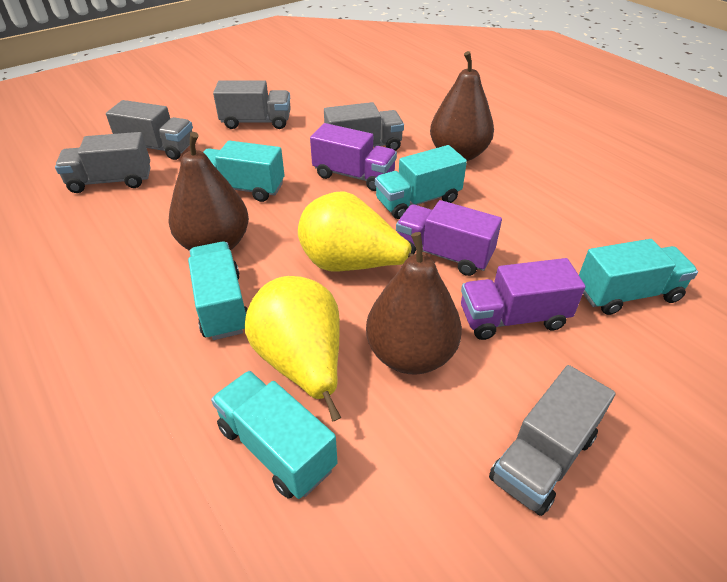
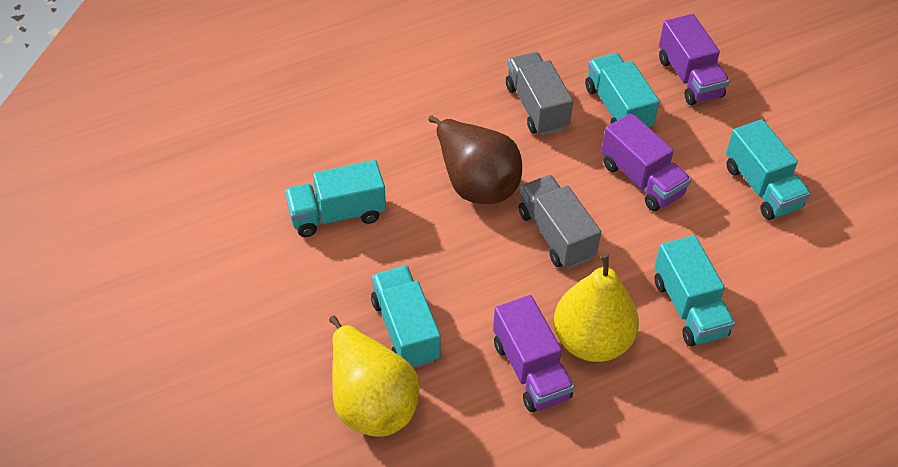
brown pear: [168,132,249,251] [366,232,462,375] [430,51,494,161] = 3 -> [428,116,522,204] = 1
grey truck: [55,132,151,193] [106,100,193,160] [213,80,291,129] [324,102,404,151] [489,365,616,516] = 5 -> [506,52,573,135] [518,175,601,269] = 2

